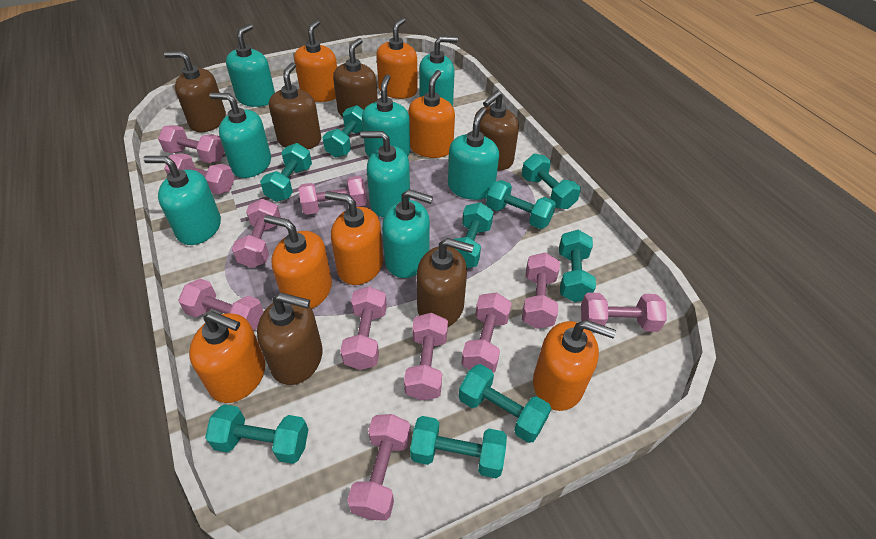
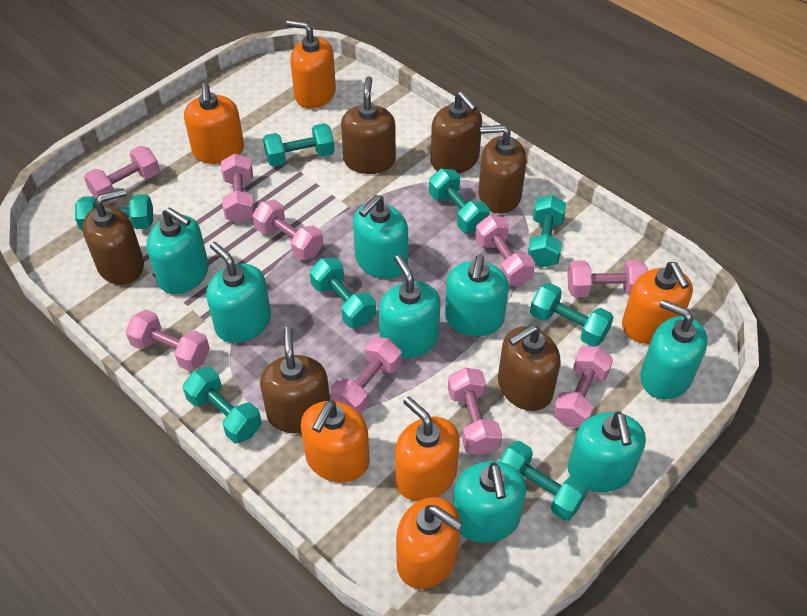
orange soap dispenser: [189,311,265,403] [264,215,332,309] [294,20,337,102] [325,191,383,285] [376,18,418,99] [408,70,455,158] [533,320,616,411] = 7 -> [184,83,244,164] [286,20,336,109] [301,401,370,483] [395,396,460,502] [396,497,463,589] [622,262,693,344] = 6
pink dumbbell: [158,125,224,163] [164,153,235,194] [178,278,264,331] [232,199,281,268] [298,176,367,215] [340,286,387,370] [347,414,411,521] [404,313,448,400] [461,293,512,373] [522,252,560,329] [581,292,667,332] = 11 -> [84,146,160,202] [125,310,210,371] [221,154,255,223] [252,200,323,261] [331,337,401,414] [448,368,502,455] [475,215,535,286] [553,346,613,428] [567,260,648,297] = 9
turquoise dumbbell: [205,404,308,464] [260,143,312,202] [322,105,364,158] [410,416,507,478] [454,202,494,268] [459,364,551,443] [486,180,556,229] [522,154,581,209] [559,230,596,302] = 9 -> [75,194,153,231] [183,367,262,443] [263,123,335,167] [310,257,376,328] [429,169,490,233] [499,441,589,521] [528,195,566,268] [530,283,613,347] = 8

